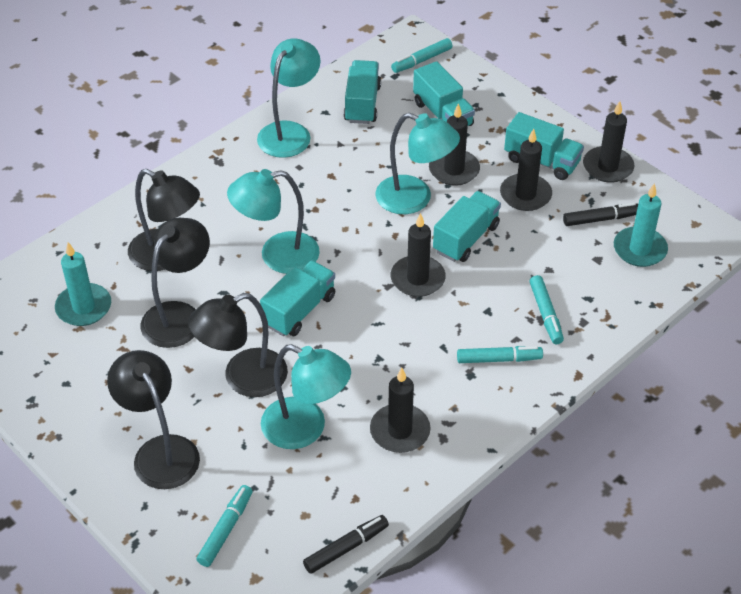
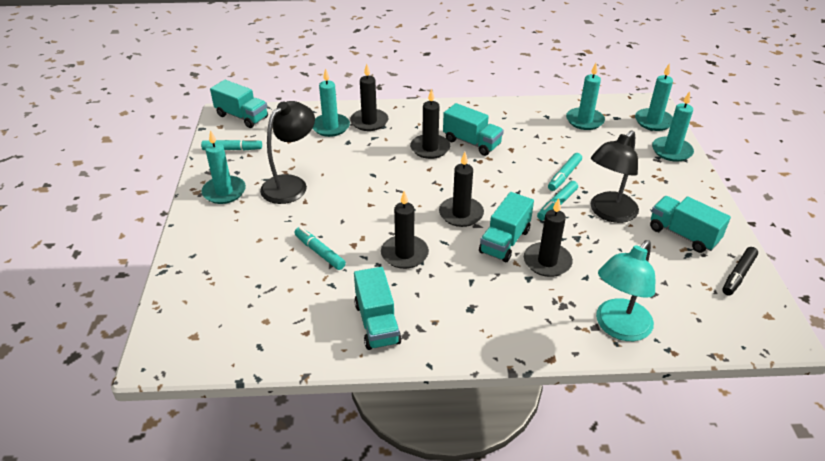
black lamp: [107,350,200,489] [128,169,200,271] [141,218,210,348] [188,293,288,397] = 4 -> [260,101,315,204] [590,131,639,223] = 2
black marker: [303,515,389,574] [563,203,638,226] = 2 -> [722,247,758,295] = 1
turquoise candle: [55,242,111,326] [614,183,668,267] = 2 -> [202,130,246,204] [312,68,350,137] [566,63,605,130] [635,63,673,131] [652,91,694,162] = 5
turquoise lamp: [227,169,320,274] [257,38,320,158] [261,344,351,449] [375,113,460,214] = 4 -> [596,240,655,341] = 1

